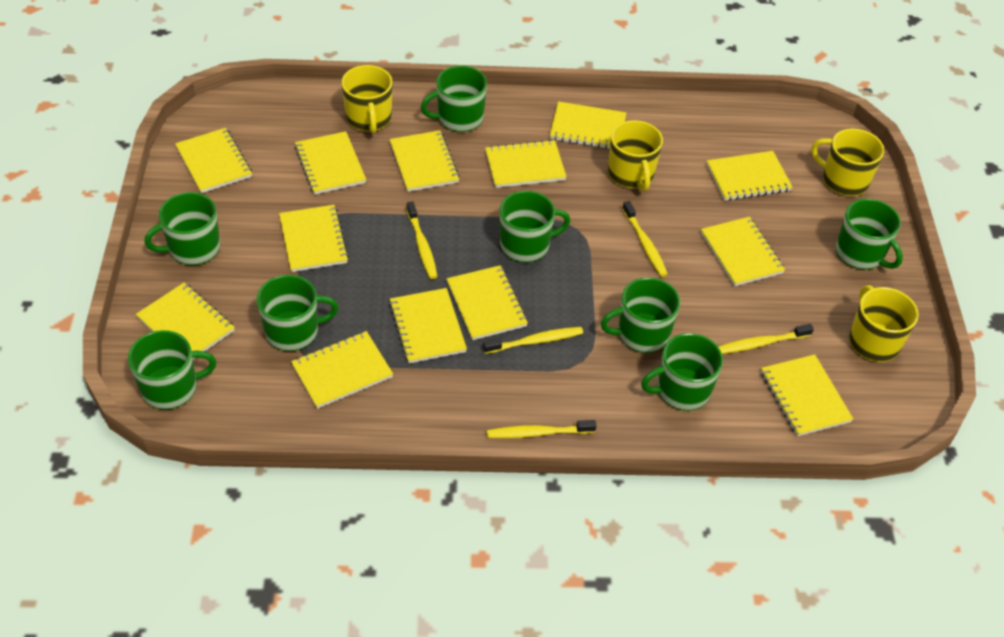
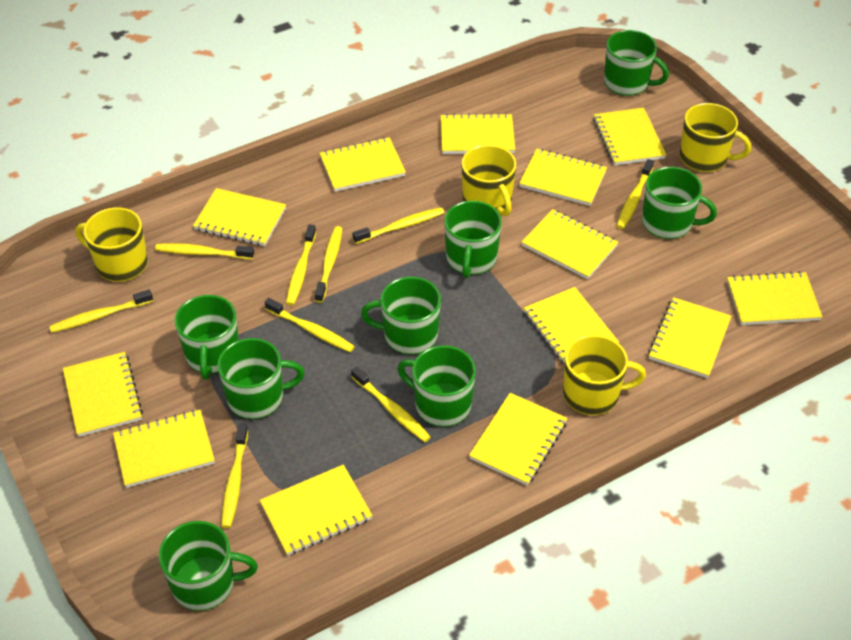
yellow toothbrush: [407,202,438,279] [483,327,583,354] [487,420,596,438] [622,201,668,277] [719,324,814,354] = 5 -> [49,289,153,333] [155,243,254,259] [221,424,248,528] [265,298,355,352] [286,224,316,306] [315,226,342,303] [351,366,431,442] [352,207,444,244] [617,159,654,229] = 9

